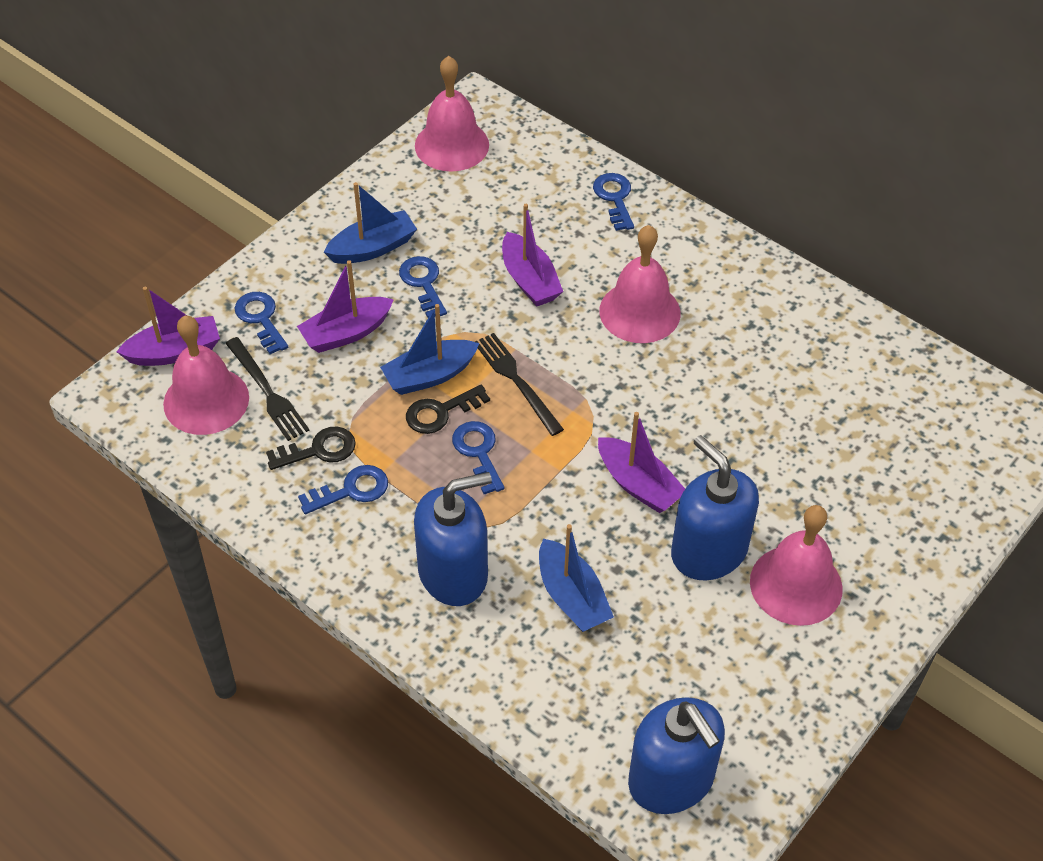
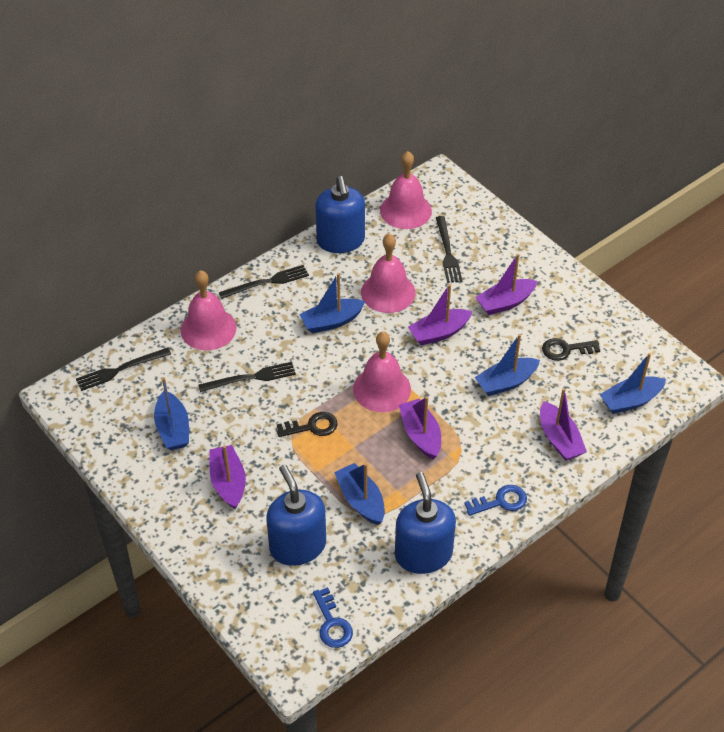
black fork: [225,337,310,441] [475,333,564,436] = 2 -> [76,348,171,391] [198,362,296,392] [219,265,309,299] [436,216,462,283] = 4
blue boat: [324,182,417,264] [380,304,480,395] [539,524,614,632] = 3 -> [154,377,189,450] [299,273,365,333] [334,463,385,525] [475,334,540,396] [600,353,666,414] = 5
blue key: [235,292,288,354] [298,465,388,514] [399,256,447,318] [452,421,504,494] [593,173,634,231] = 5 -> [313,587,353,648] [464,485,527,516] = 2
purple boat: [116,287,220,366] [297,260,394,353] [502,204,563,306] [598,412,685,513] = 4 -> [210,445,246,509] [399,396,441,459] [408,284,473,345] [475,254,537,315] [540,388,587,461] = 5

